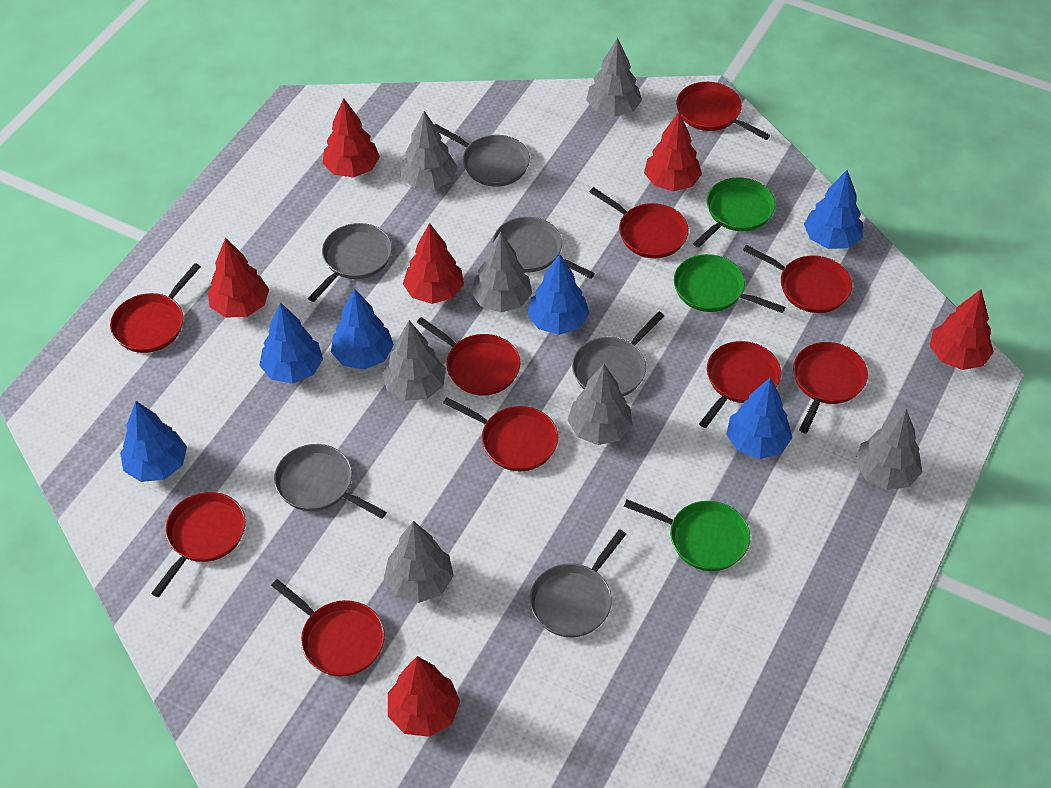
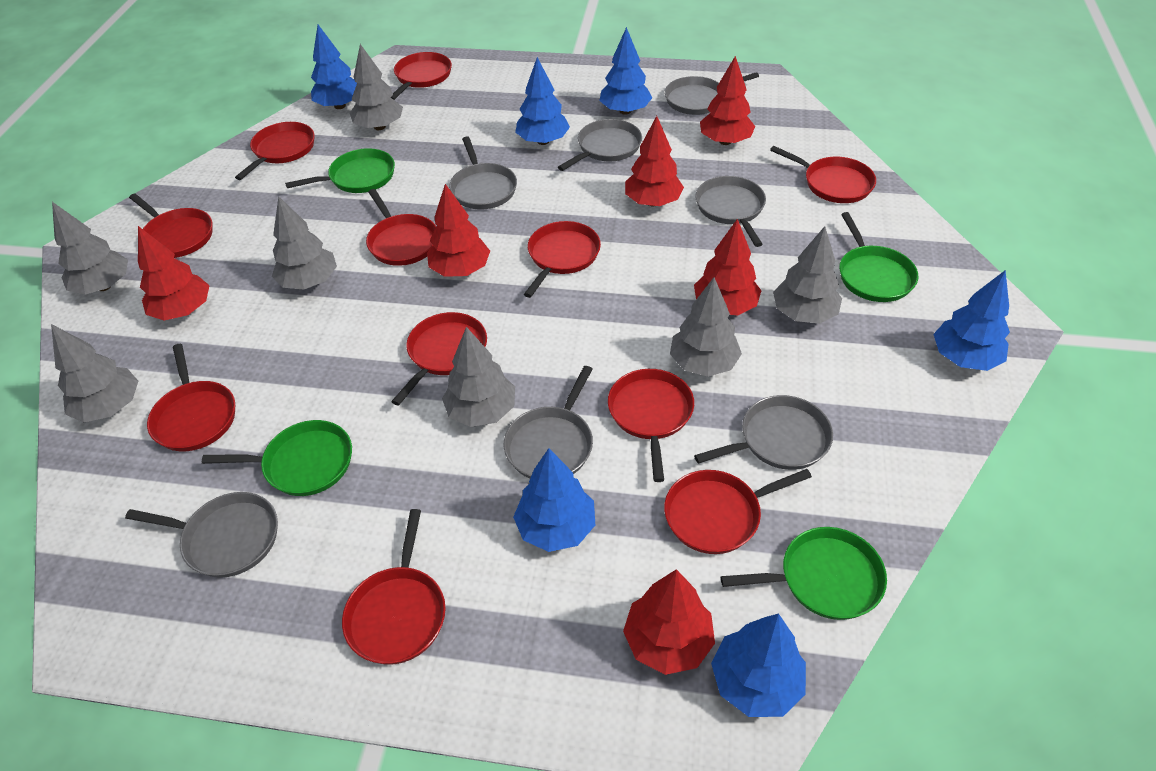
green pan: [624,500,750,571] [674,254,785,313] [693,177,775,248] = 3 -> [202,420,352,496] [285,148,395,193] [721,527,887,620] [839,212,918,302] = 4
grey pan: [274,444,387,519] [308,223,392,302] [434,124,530,187] [492,217,595,279] [530,529,626,637] [572,312,664,396] = 6 -> [125,492,278,578] [449,136,517,210] [504,366,593,479] [558,119,642,171] [665,72,759,115] [694,395,833,470] [695,176,766,247] = 7
red pan: [110,263,201,353] [151,492,246,597] [271,579,385,677] [417,317,521,396] [443,397,558,471] [590,187,689,258] [676,82,770,140] [699,341,781,428] [743,245,852,313] [793,342,868,433] = 10 -> [129,193,213,258] [147,344,235,451] [235,122,315,180] [342,509,446,665] [366,189,436,266] [391,52,452,100] [391,312,487,406] [524,221,601,298] [608,369,694,482] [664,469,812,554] [770,146,876,203] = 11

